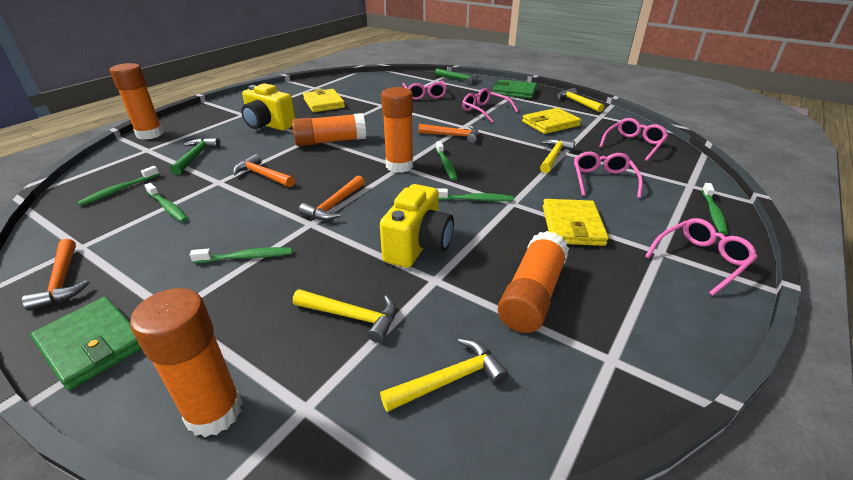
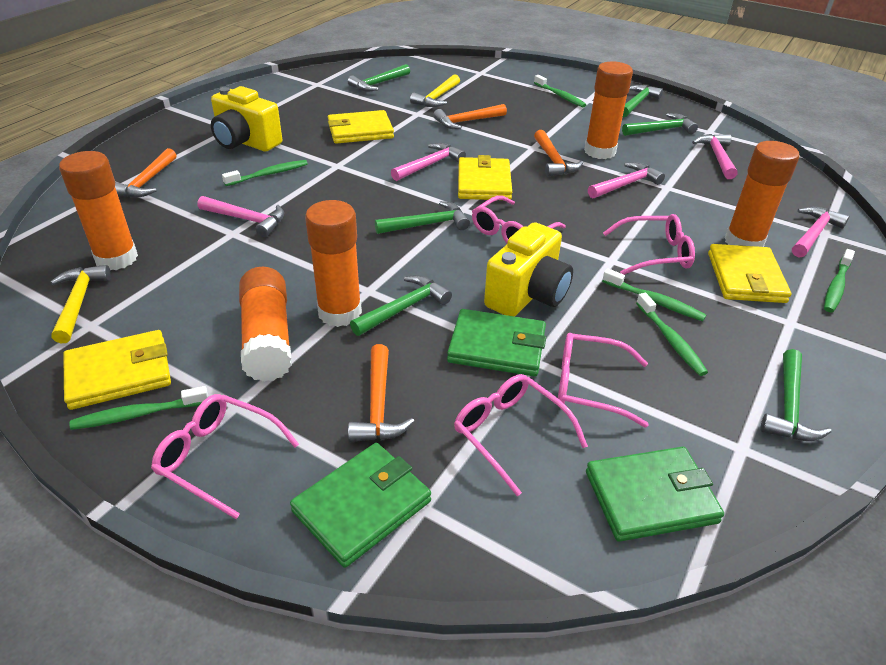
green hammer: [170,138,220,175] [435,68,478,85] = 2 -> [348,64,410,92] [350,275,452,336] [375,201,470,234] [622,113,698,136] [623,85,663,117] [760,349,831,441] = 6
green wallet: [30,297,142,390] [493,79,537,99] = 2 -> [290,443,431,568] [447,309,546,377] [586,447,724,542] = 3
pink hammer: none = 0 -> [198,196,284,237] [391,143,466,181] [588,162,665,199] [692,134,737,179] [792,207,849,257] = 5
yellow hammer: [293,289,396,343] [380,338,509,412] [540,139,575,173] [557,88,604,112] = 4 -> [50,265,111,343] [410,74,460,107] = 2
yellow wallet: [303,89,345,112] [522,108,581,134] [543,199,609,246] = 3 -> [63,330,171,410] [328,110,394,144] [458,155,512,200] [708,244,792,303] = 4

